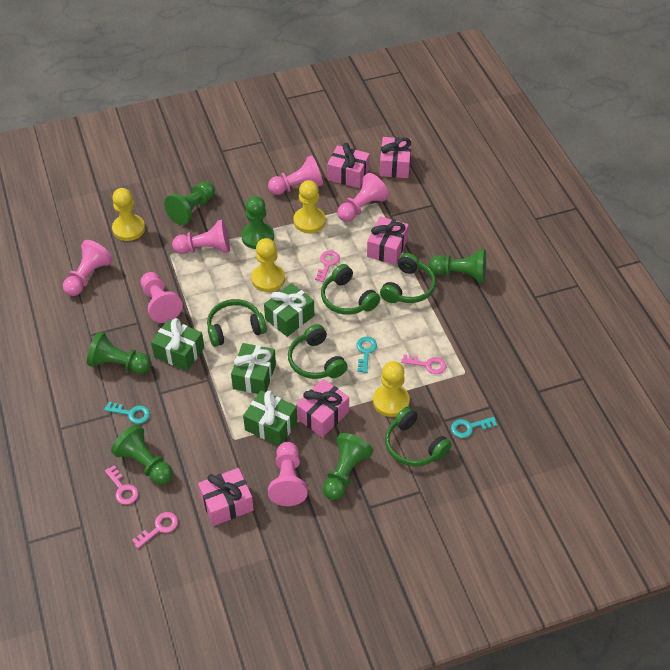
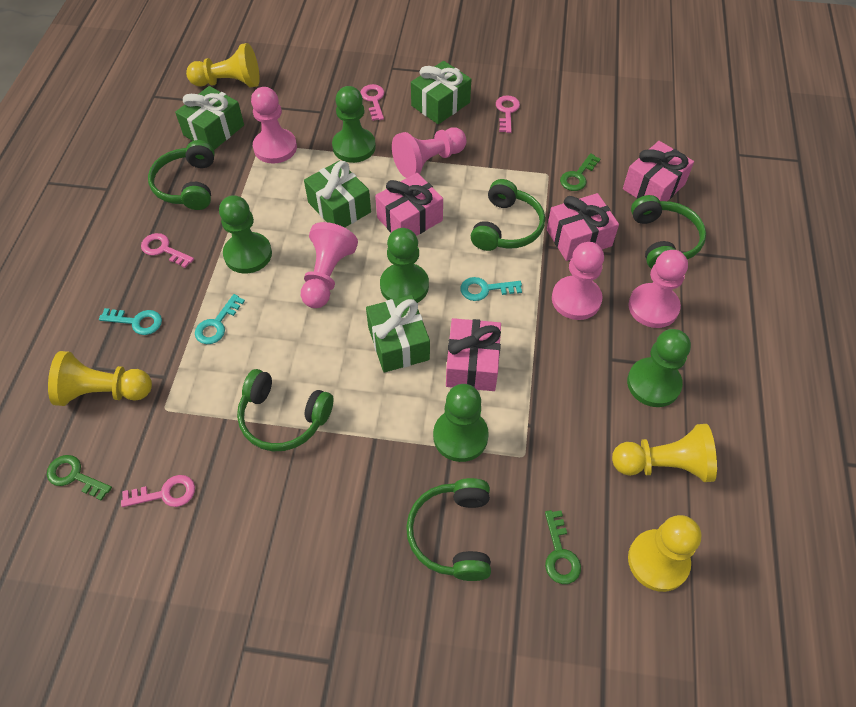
green key: none = 0 -> [47,455,112,501] [545,510,581,584] [560,153,600,191] = 3
green pawn: [87,331,151,374] [111,424,173,485] [164,182,215,225] [241,196,274,249] [323,433,373,500] [429,249,486,283] = 6 -> [219,195,272,274] [332,86,376,163] [380,228,429,303] [433,384,489,462] [627,329,691,407] = 5
pink gift: [198,468,254,526] [296,379,349,437] [327,143,370,188] [367,216,409,265] [379,137,412,178] = 5 -> [375,173,443,236] [446,318,501,391] [547,193,619,261] [623,141,694,201] = 4
pink pawn: [63,240,113,296] [141,272,183,323] [172,220,230,254] [268,155,323,195] [268,442,308,506] [337,173,389,222] = 6 -> [251,87,297,164] [301,222,358,308] [392,127,466,178] [552,242,604,320] [628,250,688,328] = 5

